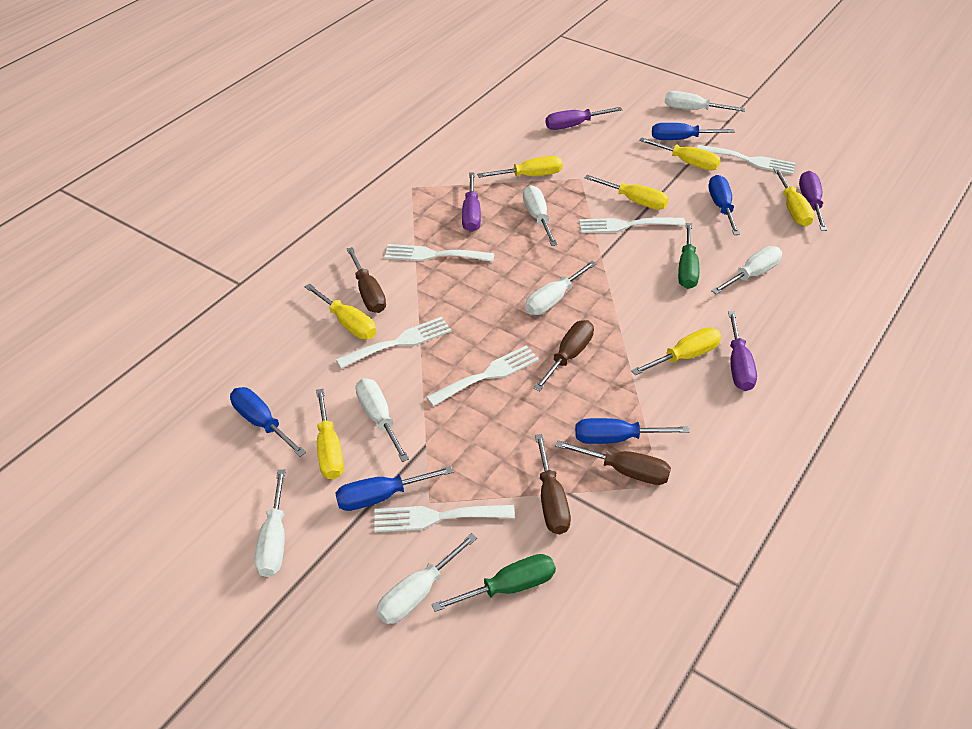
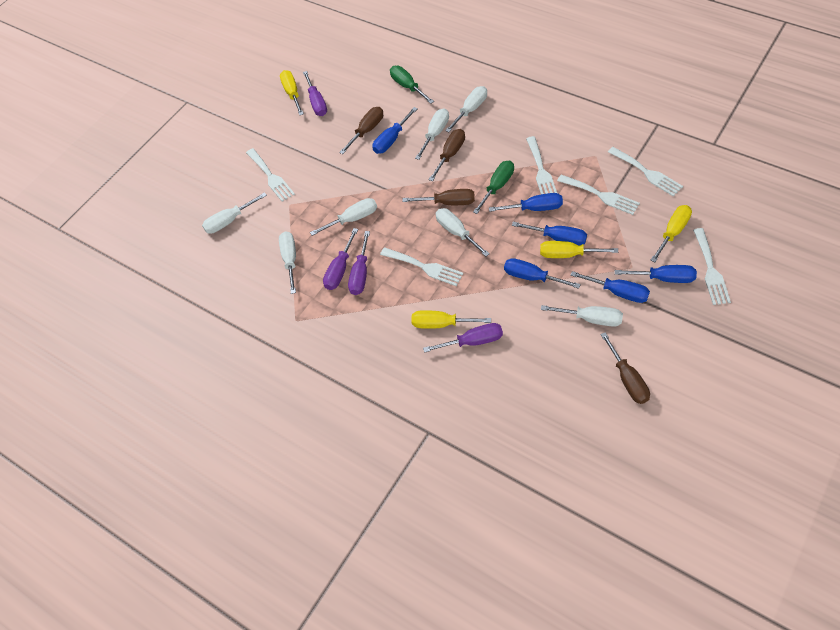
blue screwdriver: [230,387,306,457] [335,466,453,511] [575,418,690,444] [652,123,735,140] [709,175,740,235] = 5 -> [372,107,418,154] [489,193,563,212] [504,258,581,289] [512,222,587,245] [570,271,650,303] [615,265,697,283] = 6
yellow screwdriver: [305,283,376,339] [316,389,344,480] [477,156,562,178] [585,175,669,210] [631,327,721,375] [639,138,721,171] [774,168,815,226] = 7 -> [280,70,304,115] [411,310,491,329] [540,241,618,258] [650,205,692,262] = 4

